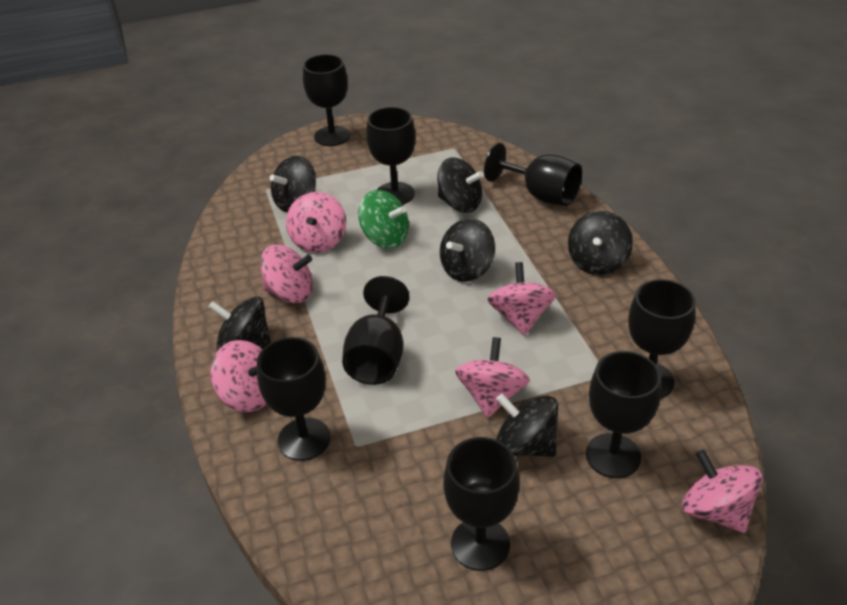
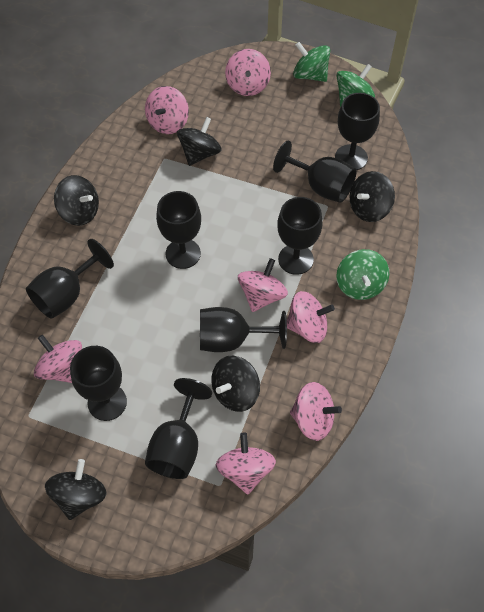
black spinning top: [208,296,271,351] [269,155,316,212] [437,158,484,213] [440,218,495,282] [496,393,558,457] [568,211,633,275] = 6 -> [45,459,107,520] [54,175,99,226] [177,117,222,166] [211,356,260,412] [350,171,395,222] = 5
green spinning top: [358,190,409,248] = 1 -> [293,42,330,82] [336,64,375,107] [336,249,389,300] = 3
pink spinning top: [210,340,266,412] [260,245,313,303] [286,192,346,253] [455,337,530,418] [487,262,556,335] [682,450,763,533] = 6 -> [34,335,82,383] [145,86,189,134] [215,432,276,494] [225,49,271,96] [238,258,288,312] [287,291,335,343] [290,382,342,441] = 7

